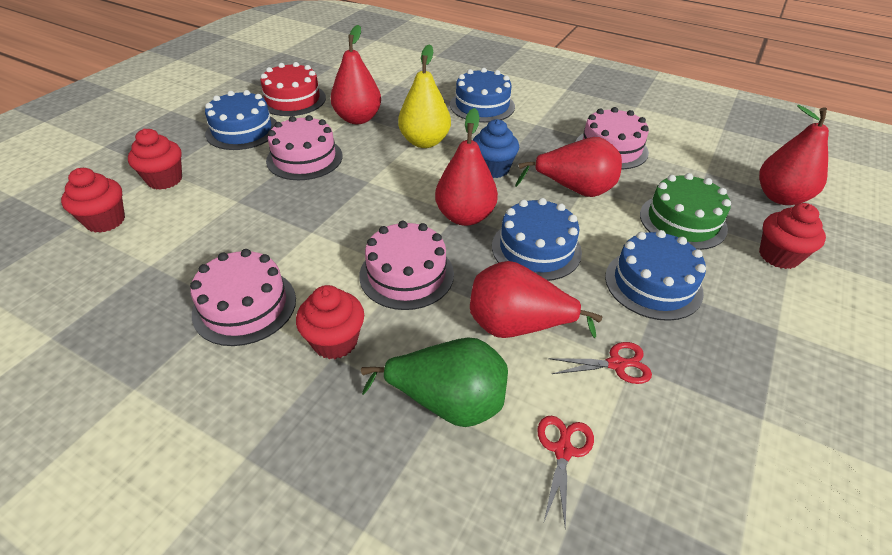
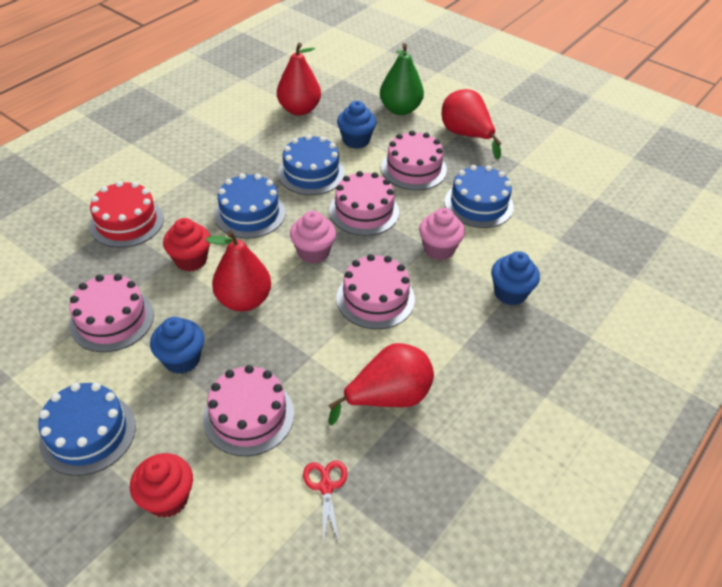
blue cupcake: [473,119,519,178] = 1 -> [150,317,204,374] [337,101,376,149] [491,251,540,305] = 3
green cake: [640,173,731,250] = 1 -> none = 0
pink cake: [190,249,296,346] [266,115,343,180] [359,221,454,310] [576,107,649,169] = 4 -> [69,274,154,352] [203,365,294,456] [329,171,399,236] [336,254,415,329] [381,131,447,190] = 5
pink cupcake: none = 0 -> [290,211,336,264] [419,208,465,260] = 2
red cupcake: [61,168,125,233] [128,129,182,190] [296,285,364,359] [759,203,826,269] = 4 -> [130,453,193,518] [163,218,210,272] = 2
red pear: [331,25,381,124] [435,108,498,226] [470,261,602,338] [515,137,622,197] [759,104,829,205] = 5 -> [205,231,271,312] [277,43,321,116] [328,343,434,425] [442,89,501,159] = 4
red scissors: [537,415,594,529] [548,342,652,384] = 2 -> [303,460,347,543] = 1
yellow pear: [398,44,451,148] = 1 -> none = 0

